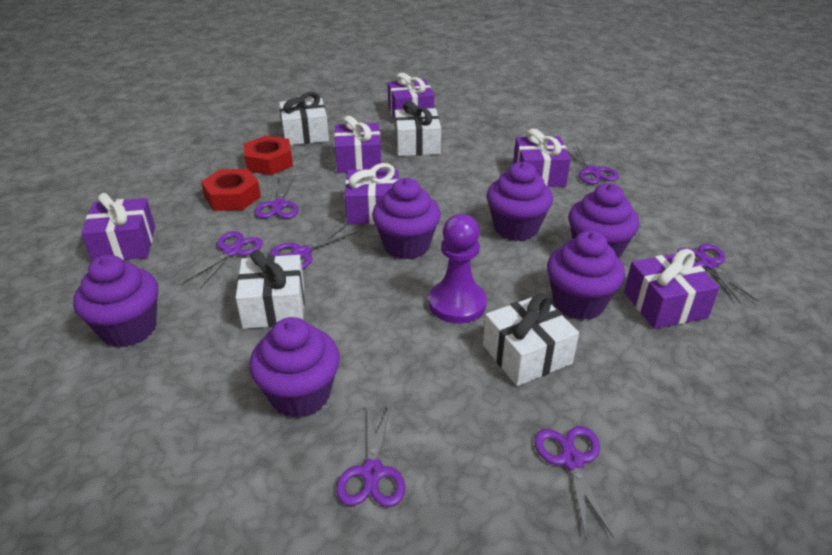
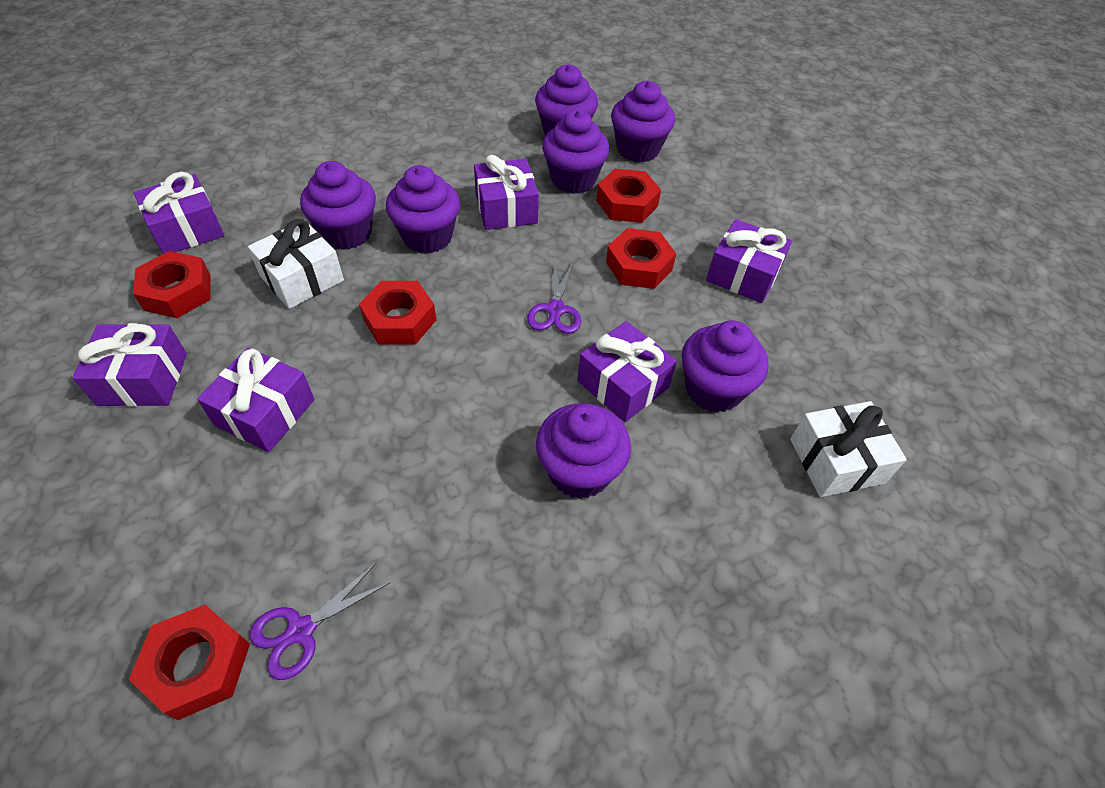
purple cupcake: [73,255,158,348] [249,317,340,418] [372,178,441,260] [487,161,553,241] [547,231,625,320] [568,183,639,258] = 6 -> [300,161,376,250] [386,165,460,254] [535,64,598,136] [536,403,631,499] [542,110,609,194] [611,81,675,163] [682,320,768,413] = 7
purple pawn: [429,214,487,323] = 1 -> none = 0
purple scissors: [184,231,263,288] [255,175,299,219] [270,226,357,269] [336,403,405,507] [534,426,614,538] [567,145,619,184] [677,244,758,304] = 7 -> [250,562,391,680] [527,262,581,334] = 2
red nut: [201,169,261,211] [244,135,293,175] = 2 -> [129,605,250,720] [133,251,211,318] [359,281,436,344] [596,169,661,223] [606,228,676,289] = 5
white gift: [236,250,305,329] [279,92,329,145] [395,101,441,156] [483,293,579,386] = 4 -> [248,219,344,309] [790,401,907,497] = 2

